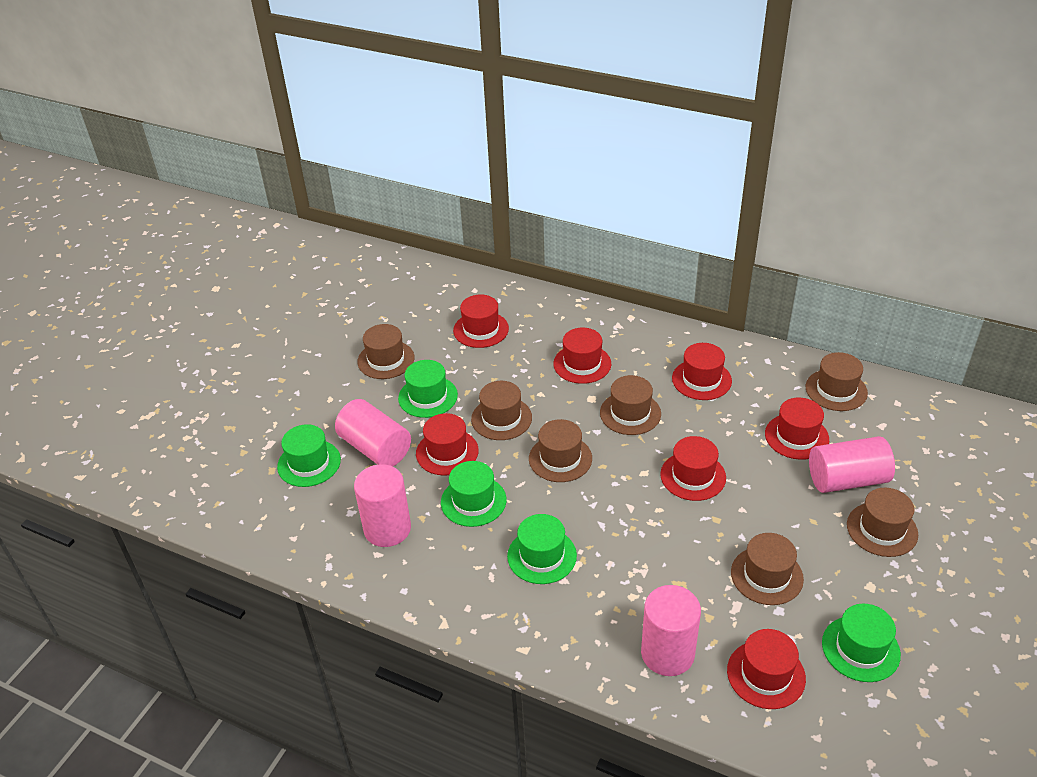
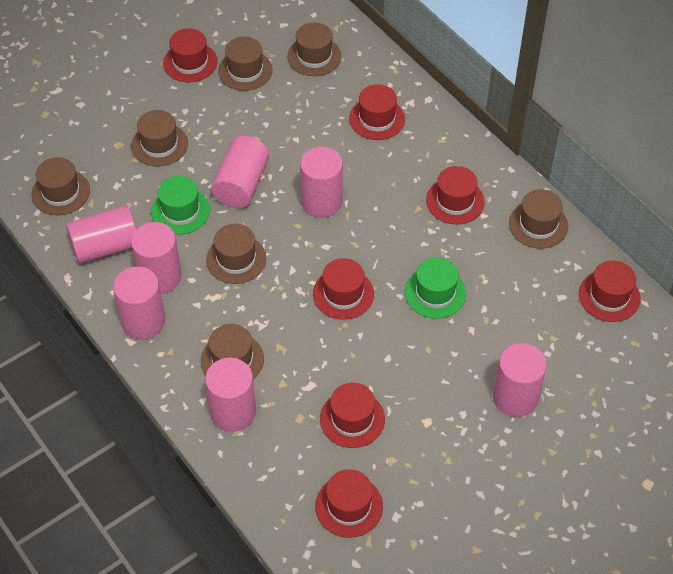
green hat: [277,424,341,487] [398,360,458,418] [441,461,507,527] [507,514,577,584] [822,604,901,682] = 5 -> [151,176,210,234] [405,257,466,319] = 2
pink cylinder: [335,399,411,467] [354,464,411,547] [641,585,701,676] [809,436,895,493] = 4 -> [66,205,137,264] [113,267,165,339] [131,222,182,294] [205,357,256,432] [211,136,269,208] [300,147,343,217] [493,343,547,417] = 7

